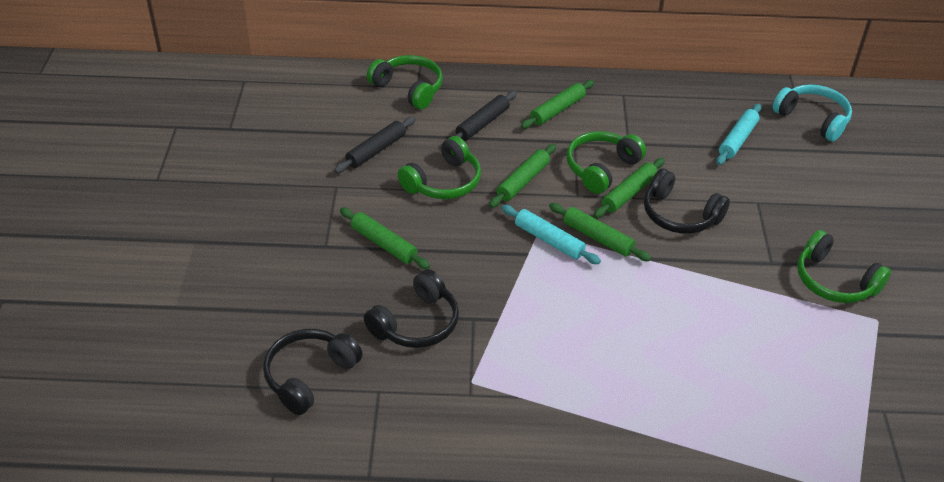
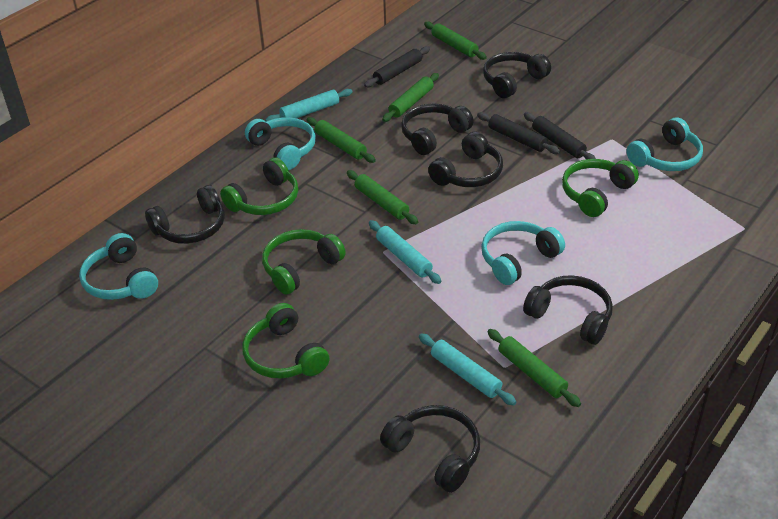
black headphones: [263,329,363,415] [364,269,459,348] [644,168,730,234] = 3 -> [145,185,225,244] [380,405,480,493] [401,104,474,155] [428,132,503,187] [483,52,551,98] [523,275,613,345] = 6
black rolling pin: [334,117,416,173] [454,91,517,141] = 2 -> [364,46,430,87] [477,112,560,154] [524,112,596,159] = 3
turquoise headphones: [773,84,852,141] = 1 -> [79,233,158,300] [245,117,316,170] [481,221,565,285] [627,117,703,171] = 4
turquoise rolling pin: [501,205,601,264] [716,104,761,165] = 2 -> [265,89,352,121] [369,220,441,284] [419,333,516,405] = 3

